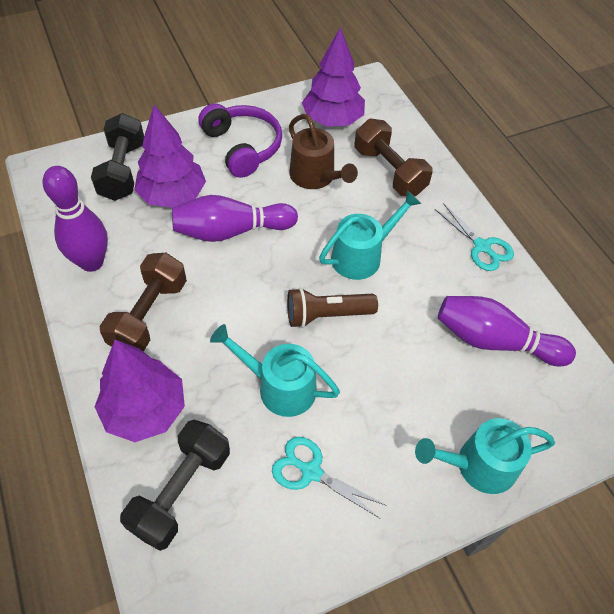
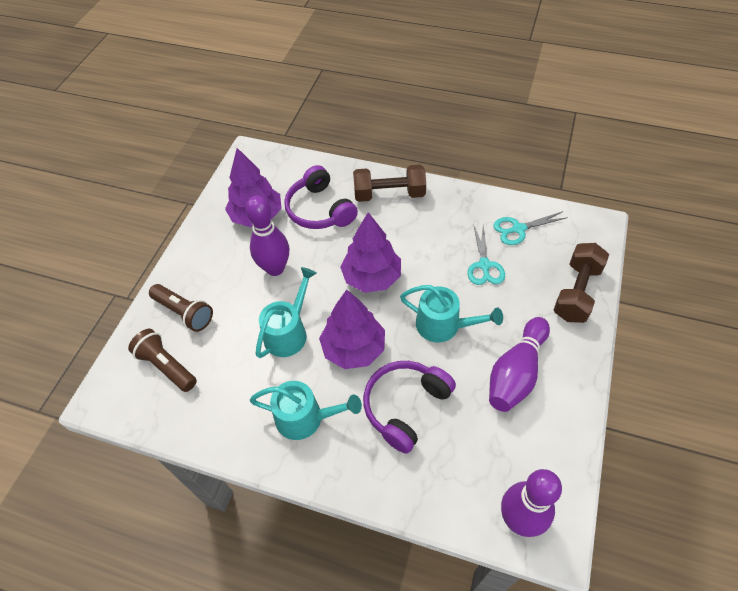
black dumbbell: [91,113,144,201] [120,420,230,551] = 2 -> none = 0
brown flashlight: [287,288,378,328] = 1 -> [128,329,197,392] [149,284,213,332] = 2
brown watering can: [289,114,358,189] = 1 -> none = 0
purple headphones: [198,103,282,178] = 1 -> [284,165,358,229] [363,361,456,454] = 2

